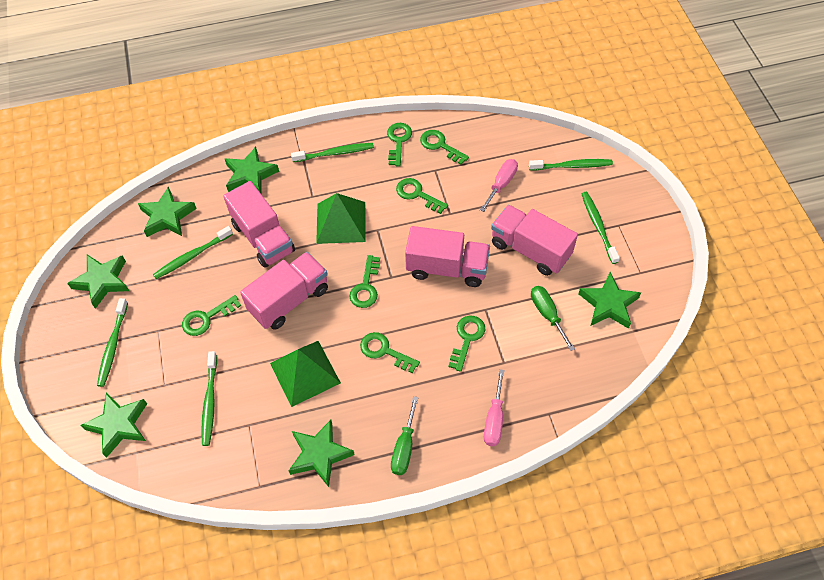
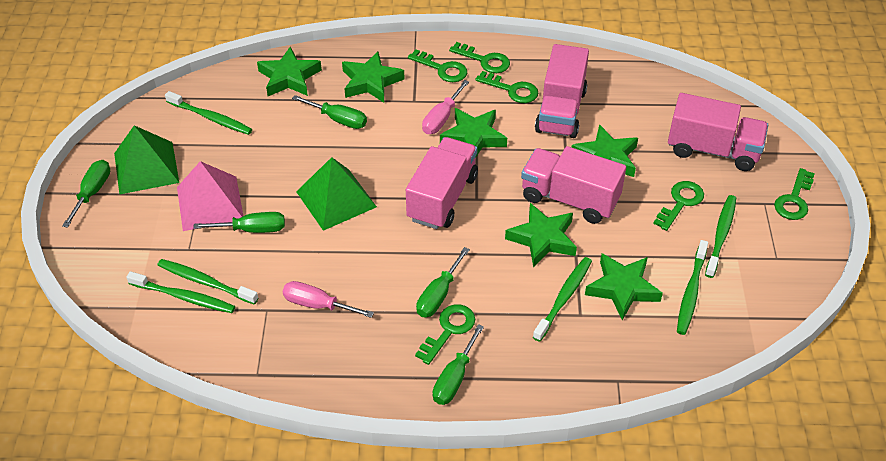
green key: [182,295,241,336] [349,255,380,308] [360,332,420,373] [387,123,412,166] [396,178,448,214] [420,130,469,165] [448,315,486,372] = 7 -> [408,49,467,82] [415,304,475,365] [449,42,510,73] [475,71,538,103] [653,181,704,231] [774,168,815,220] = 6
green screwdriver: [391,396,419,475] [531,286,575,351] = 2 -> [62,160,110,228] [193,212,285,233] [292,95,367,129] [416,247,470,318] [433,324,484,405] = 5
pink pyramid: none = 0 -> [177,161,243,231] = 1

